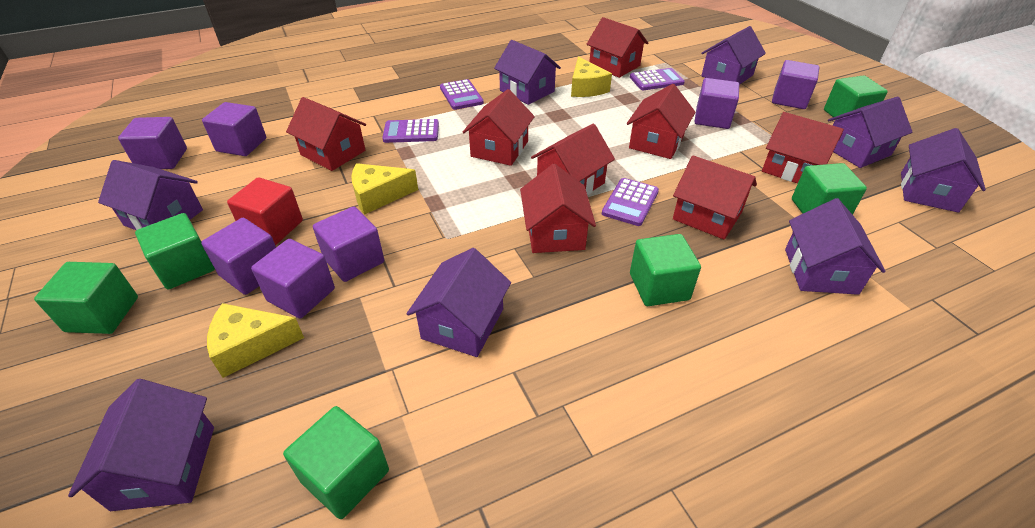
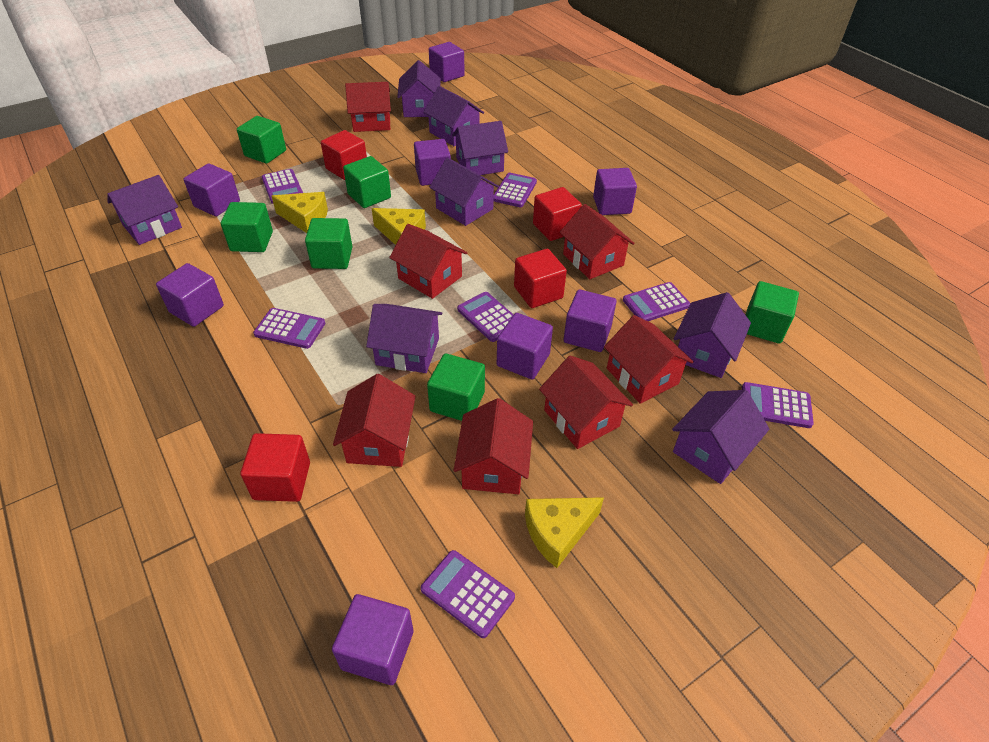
purple calculator: [382,119,439,143] [440,79,484,110] [602,178,659,226] [630,68,685,90] = 4 -> [253,308,325,349] [261,169,303,204] [421,550,515,638] [457,292,514,342] [493,173,537,207] [623,282,690,321] [742,382,814,428] = 7
purple cube: [118,117,187,169] [201,218,276,295] [202,102,266,156] [251,239,335,318] [313,206,384,282] [694,78,739,129] [772,60,819,109] = 7 -> [156,263,224,327] [184,163,240,217] [332,594,414,685] [414,139,451,186] [429,42,465,82] [497,313,553,380] [564,289,617,352] [593,168,637,215] = 8
red cube: [227,177,303,245] = 1 -> [240,433,310,502] [321,130,367,180] [514,249,567,308] [533,187,582,241] = 4
red house: [286,97,366,171] [463,89,535,166] [520,164,596,253] [531,124,615,195] [587,17,648,78] [627,84,696,159] [673,155,757,240] [762,112,844,183] = 8 -> [333,374,416,467] [345,82,391,132] [389,224,467,299] [454,398,533,494] [539,356,633,449] [560,204,635,279] [604,315,694,404] = 7

